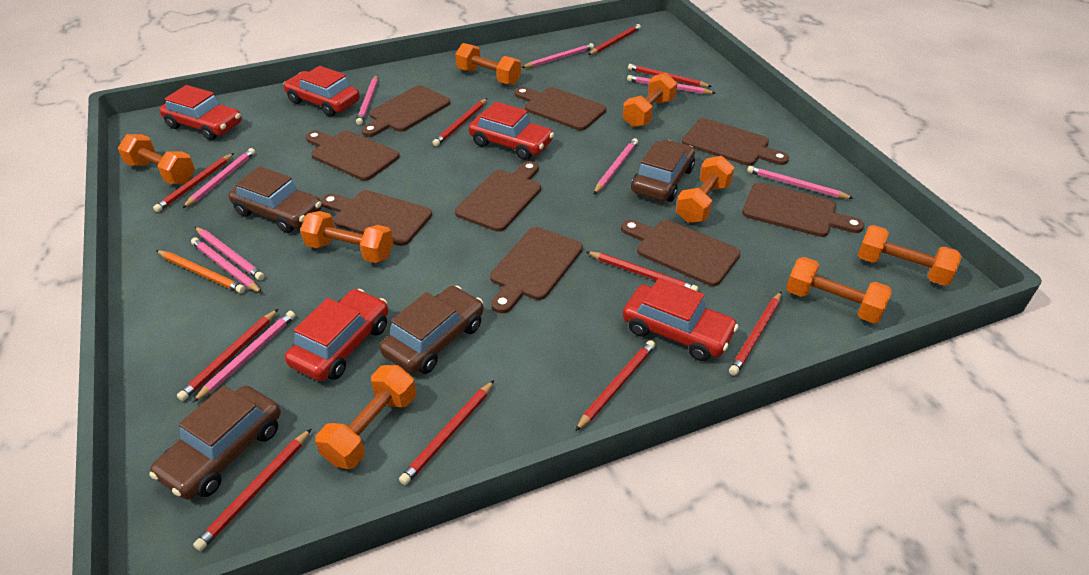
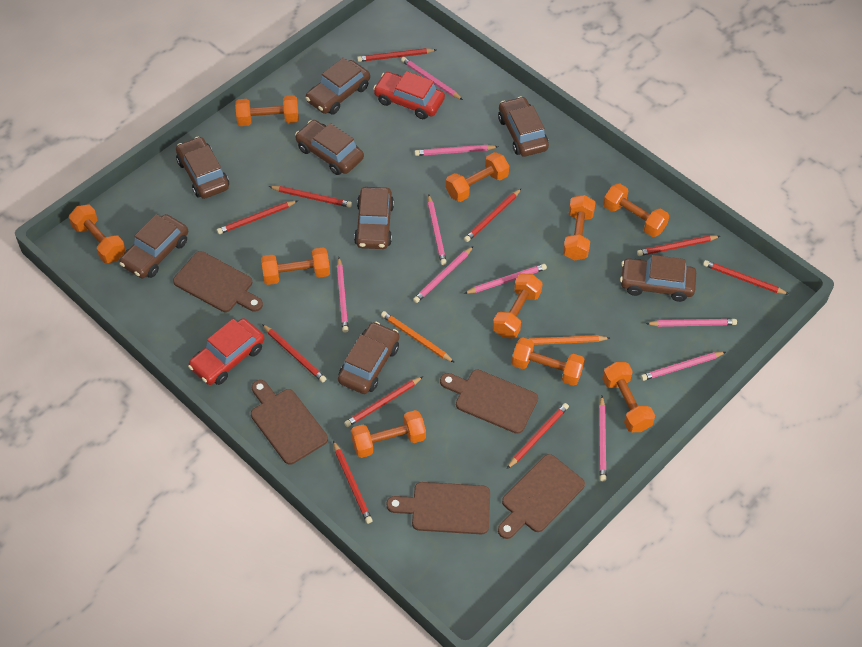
brown car: [149,386,281,500] [228,166,322,233] [380,286,484,374] [631,140,695,202] = 4 -> [119,214,188,279] [176,137,229,199] [295,120,364,175] [305,58,370,115] [338,322,399,394] [354,187,394,249] [498,96,549,157] [620,255,696,302] = 8
brown cutting board: [305,131,400,181] [321,190,432,246] [362,85,450,137] [455,161,541,232] [490,227,583,313] [514,87,606,131] [621,219,740,286] [682,118,789,166] [742,182,864,237] = 9 -> [173,251,263,312] [251,380,328,465] [387,482,490,534] [440,370,538,434] [498,454,585,539] = 5
orange dumbbell: [118,134,195,184] [300,211,393,263] [315,365,416,469] [455,43,521,85] [623,73,677,127] [676,156,735,223] [786,257,892,323] [858,225,962,286] = 8 -> [69,205,126,263] [235,95,299,126] [261,247,330,285] [351,410,426,458] [446,152,509,202] [493,274,542,339] [512,337,585,386] [563,195,596,260] [602,362,655,432] [603,183,669,237] = 10
orange pencil: [156,250,245,293] = 1 -> [381,311,455,363] [527,335,610,345] = 2
red car: [159,85,242,140] [283,66,360,117] [285,289,388,381] [469,102,554,160] [623,278,738,361] = 5 -> [188,318,264,385] [373,71,445,119] = 2

